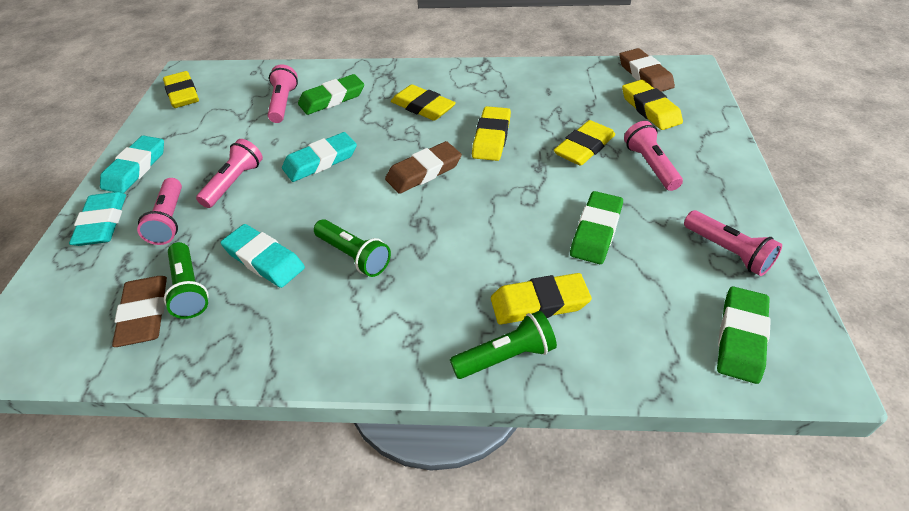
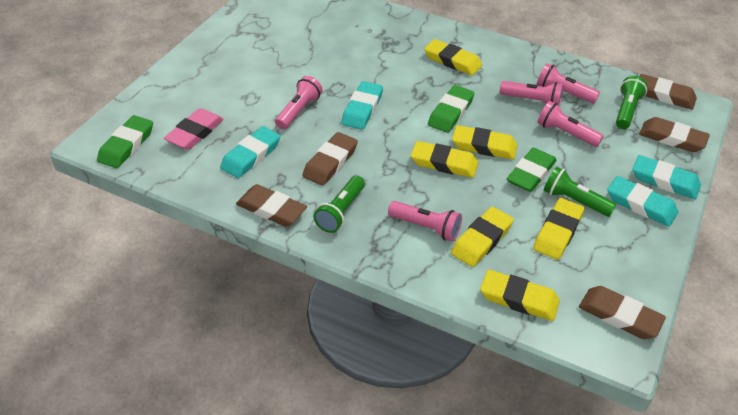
brown eraser: [112,276,167,347] [385,141,462,194] [619,48,675,92] = 3 -> [236,184,307,227] [302,132,358,186] [579,286,666,339] [639,74,697,110] [639,117,710,152] = 5
pink eraser: none = 0 -> [164,108,224,150] = 1

